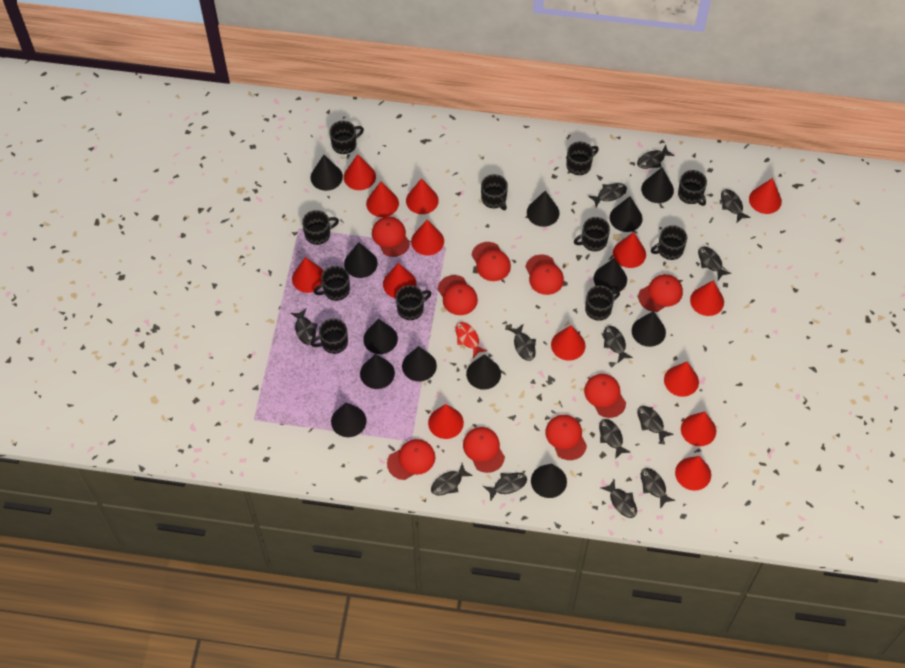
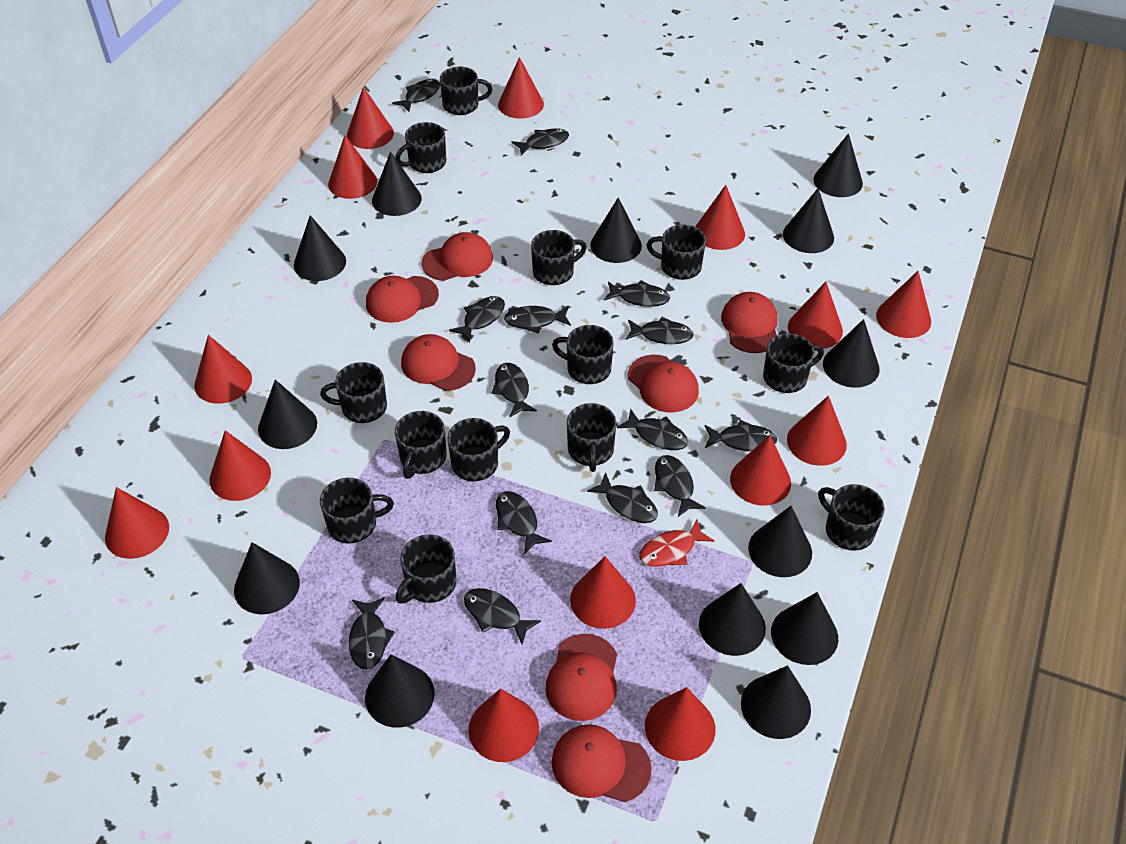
black fish: [290,309,317,345] [431,463,473,496] [483,473,527,501] [508,324,536,361] [588,183,627,207] [599,419,631,459] [601,478,637,518] [604,326,633,364] [637,145,675,169] [637,406,674,443] [641,468,675,509] [698,246,731,280] [721,189,751,223] = 13 -> [349,597,395,669] [392,79,440,111] [449,296,505,343] [464,588,541,645] [492,363,537,418] [496,491,552,554] [504,306,571,334] [511,128,569,155] [587,472,658,523] [604,280,670,307] [617,409,688,450] [626,317,694,344] [654,455,706,517] [705,420,777,451] = 14
black mug: [302,210,339,245] [310,318,348,354] [314,266,350,301] [330,121,364,154] [396,285,431,320] [481,174,508,210] [566,142,599,175] [574,217,610,251] [585,286,620,321] [651,225,687,260] [678,170,707,206] = 11 -> [320,362,387,423] [320,478,394,544] [395,411,446,479] [396,122,446,173] [396,534,456,604] [440,67,493,115] [448,418,510,481] [531,230,587,285] [552,325,614,384] [567,403,616,472] [647,225,706,280] [763,333,824,393] [818,484,885,551] = 13
red cap: [372,217,410,257] [387,439,435,480] [438,275,478,315] [463,427,505,473] [471,242,511,281] [525,254,564,295] [545,415,587,460] [584,374,626,418] [638,274,683,312] = 9 -> [366,276,439,323] [401,334,476,391] [422,232,493,281] [545,634,617,721] [552,724,652,802] [628,355,699,413] [721,292,777,353] = 7

